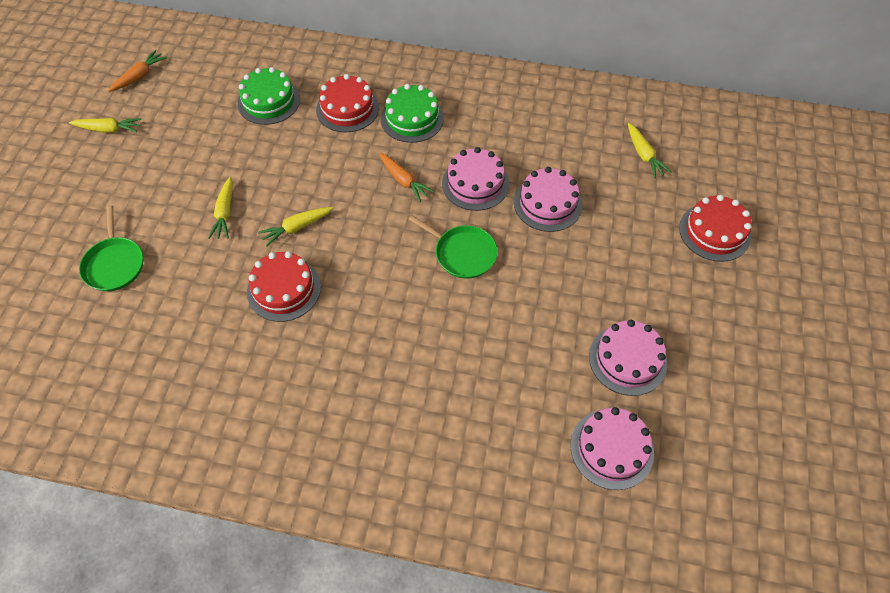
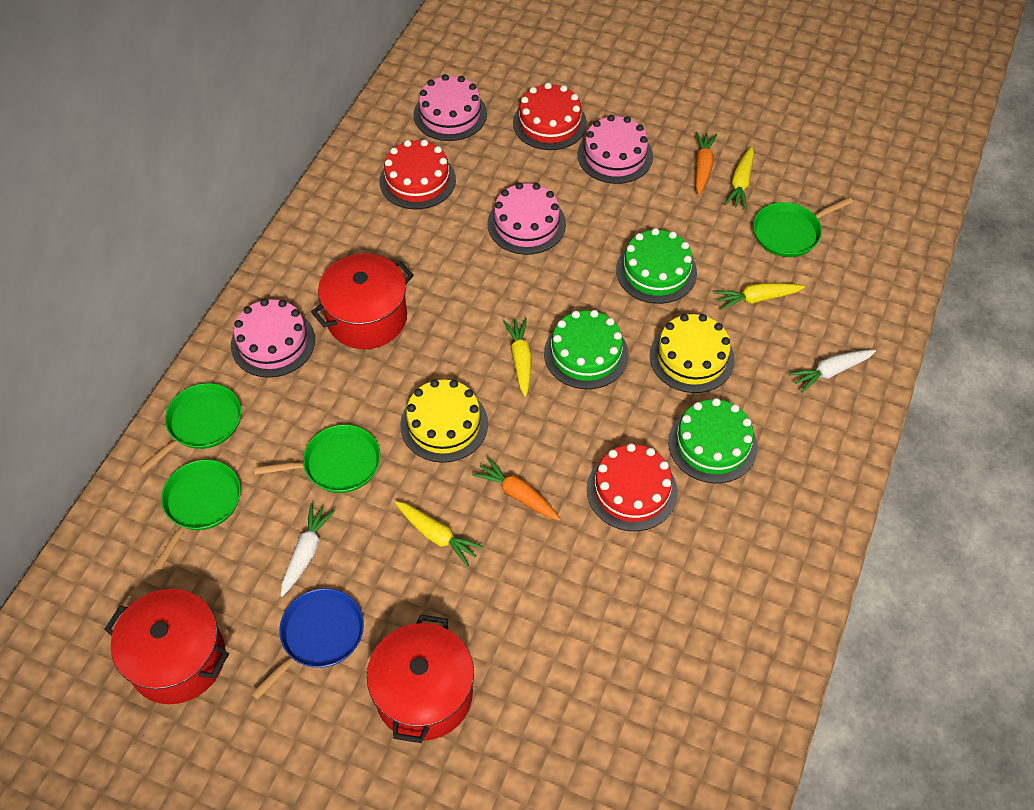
blue pan: none = 0 -> [251,588,364,700] = 1
green cake: [237,67,300,125] [381,84,444,143] = 2 -> [544,310,628,389] [616,228,697,304] [668,398,758,483] = 3
green pan: [79,206,143,291] [408,215,498,279] = 2 -> [138,383,241,474] [154,459,241,569] [254,424,381,493] [753,197,853,257] = 4
red pot: none = 0 -> [105,589,229,704] [311,254,414,349] [367,615,474,743] = 3
white carrot: none = 0 -> [280,503,335,597] [789,350,876,393] = 2
yellow cake: none = 0 -> [400,379,488,463] [650,314,735,393] = 2

